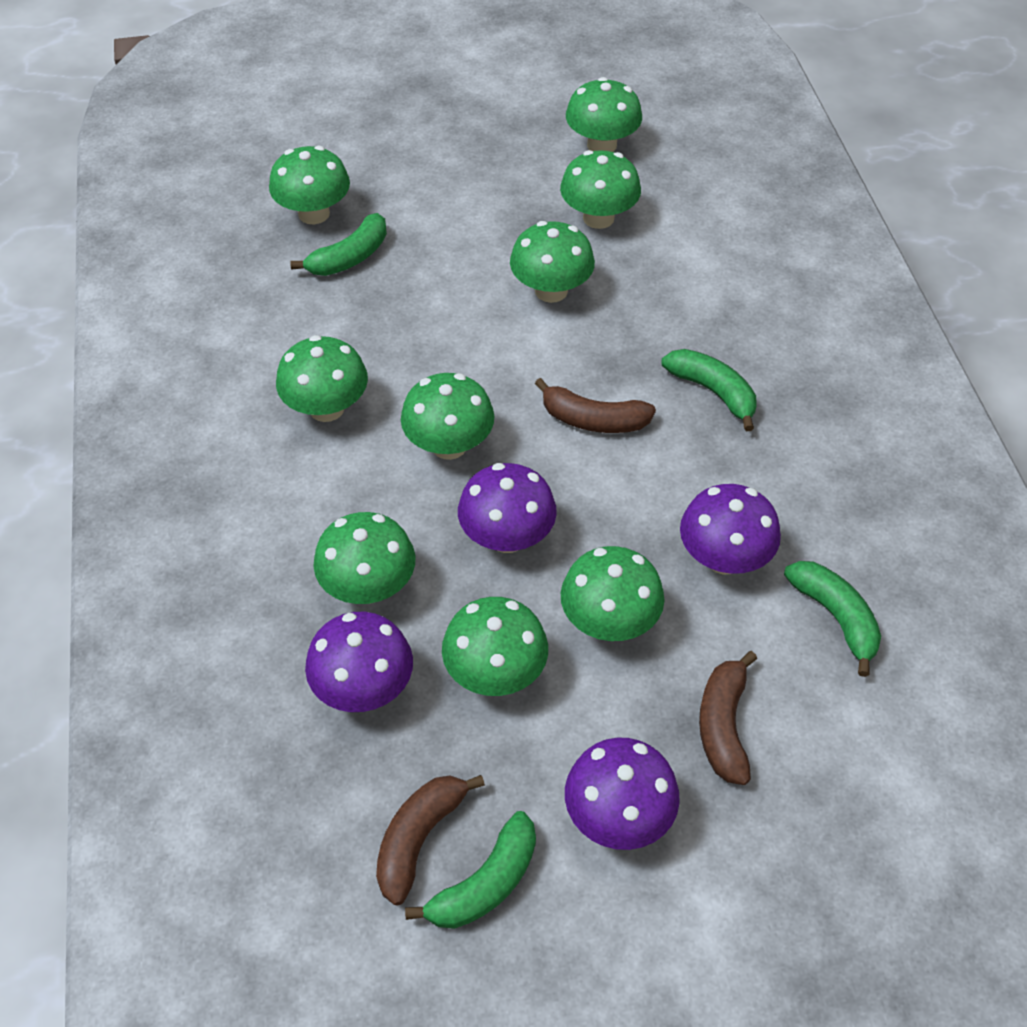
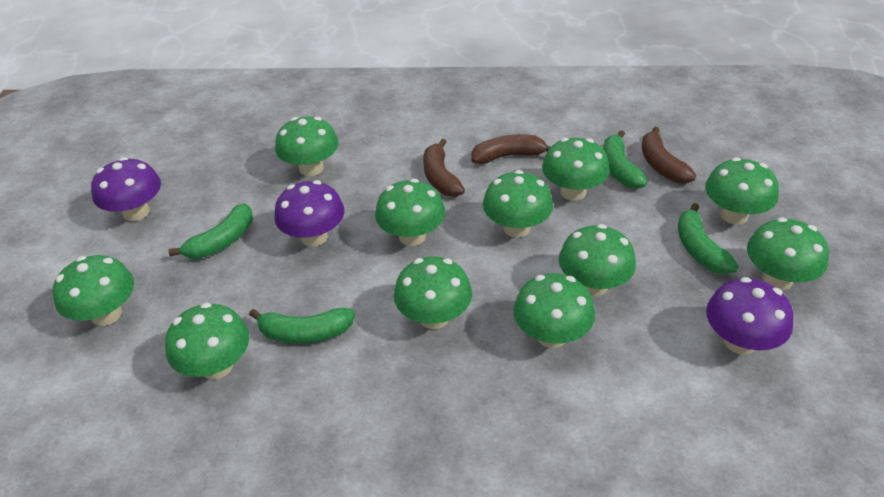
green mushroom: [269,146,350,224] [276,335,368,422] [313,512,415,604] [401,373,494,460] [442,597,548,696] [510,221,595,303] [560,150,641,229] [561,546,665,641] [566,77,642,152] = 9 -> [53,255,134,326] [165,303,249,380] [275,117,339,176] [375,179,445,246] [394,256,472,329] [483,170,553,238] [514,273,595,348] [542,138,610,201] [559,224,636,296] [705,157,779,224] [747,217,829,290] = 11
purple mushroom: [305,612,413,712] [458,463,557,553] [565,737,680,850] [680,484,781,574] = 4 -> [91,157,161,221] [274,180,344,247] [706,277,794,355] = 3

